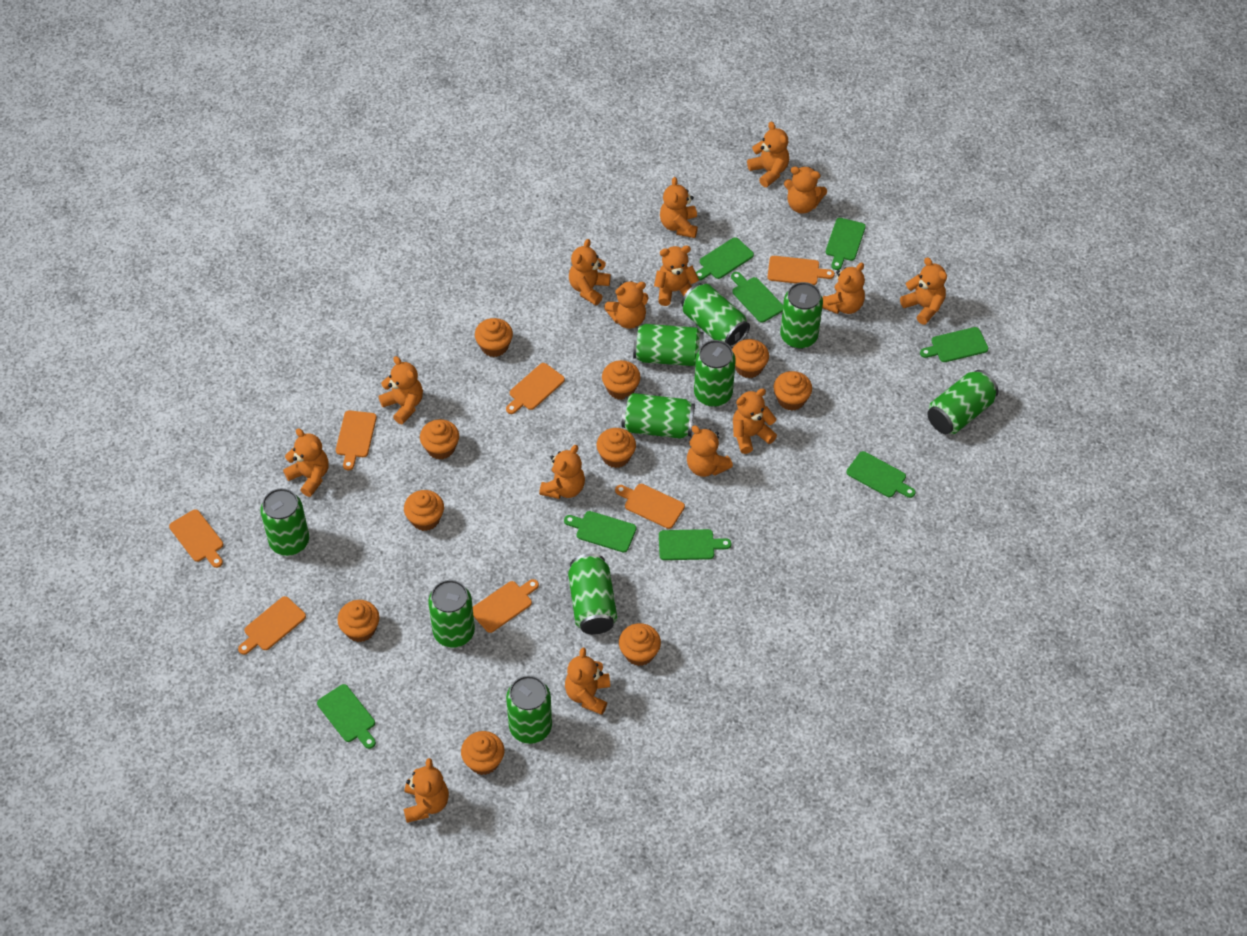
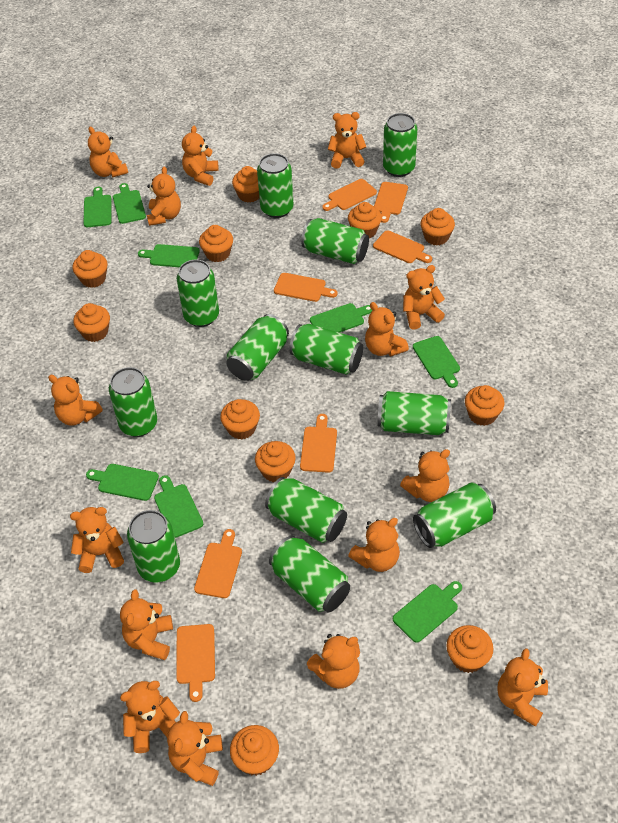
green can: [260,488,309,556] [428,580,475,648] [506,676,552,744] [568,554,617,634] [622,393,695,439] [633,324,704,366] [681,283,750,348] [694,340,736,407] [780,282,823,349] [927,370,998,434] = 10 -> [109,367,157,437] [127,510,180,583] [177,260,219,327] [226,314,289,381] [257,153,294,218] [265,477,347,543] [269,535,350,612] [289,324,363,375] [301,218,369,264] [377,391,451,435] [383,113,417,177] [413,482,496,548] = 12
orange cupcake: [337,600,379,642] [404,490,444,531] [420,419,459,460] [461,731,504,775] [475,318,513,357] [597,428,636,468] [602,360,641,400] [619,623,661,666] [732,339,769,378] [773,371,812,411] = 10 -> [72,250,108,288] [73,303,110,342] [199,225,233,262] [220,399,260,440] [230,725,279,776] [232,166,259,203] [255,441,296,482] [348,202,382,238] [421,208,455,246] [446,625,493,673] [465,385,505,426] = 11

